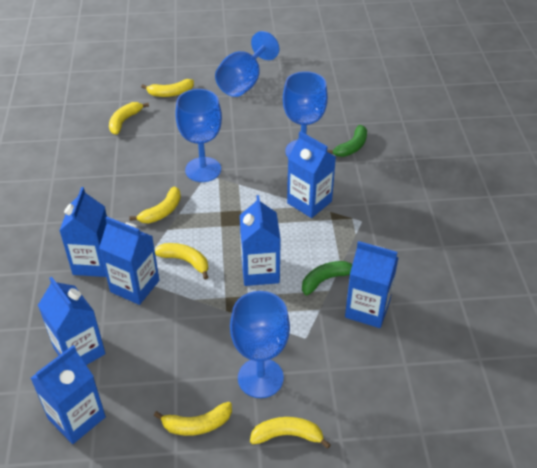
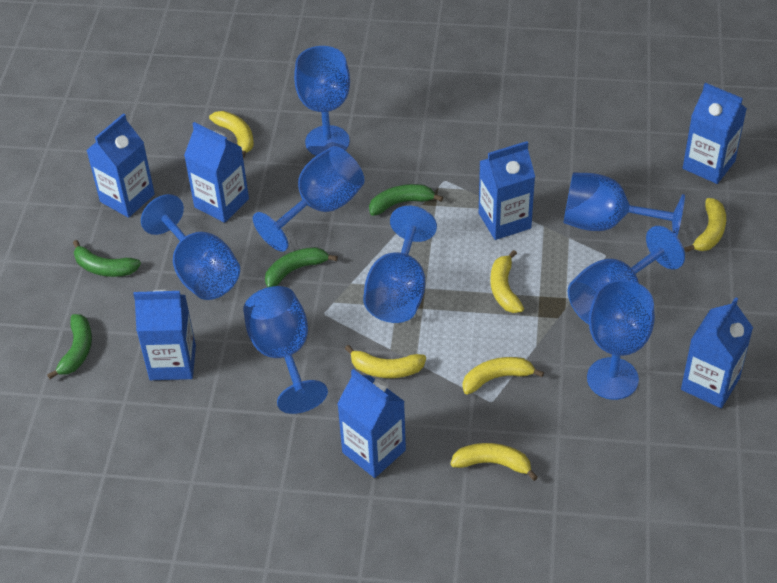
blue goblet: [175,89,222,182] [215,31,279,97] [230,291,290,398] [283,71,328,157] = 4 -> [141,194,240,300] [243,286,328,414] [253,146,365,251] [294,46,350,156] [363,206,437,323] [563,172,685,236] [568,226,685,324] [587,280,655,400] = 8
green banana: [302,261,352,295] [327,125,367,157] = 2 -> [47,314,92,379] [73,240,141,277] [265,247,338,287] [369,184,443,216] = 4

